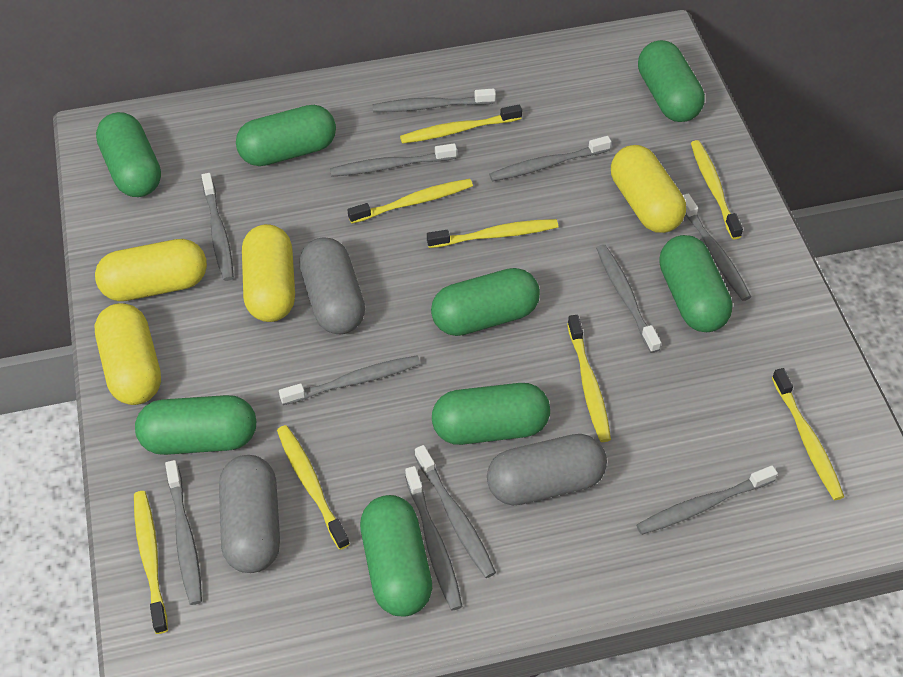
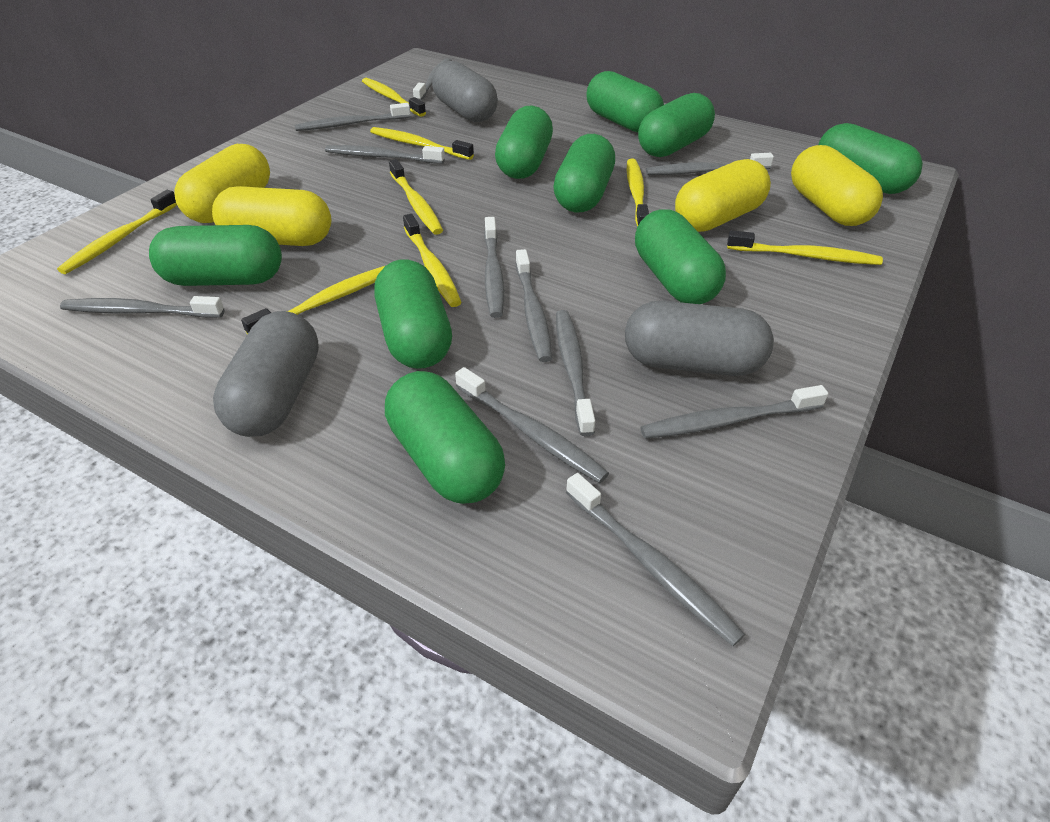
green capsule: [96,112,161,197] [135,395,256,455] [236,105,336,166] [360,495,432,616] [431,268,540,336] [432,383,550,445] [638,40,705,122] [659,235,733,332] = 8 -> [149,225,282,286] [374,259,452,369] [385,371,505,504] [495,105,553,179] [553,134,615,212] [586,71,664,132] [635,209,726,304] [638,93,715,157] [818,123,923,194] = 9

